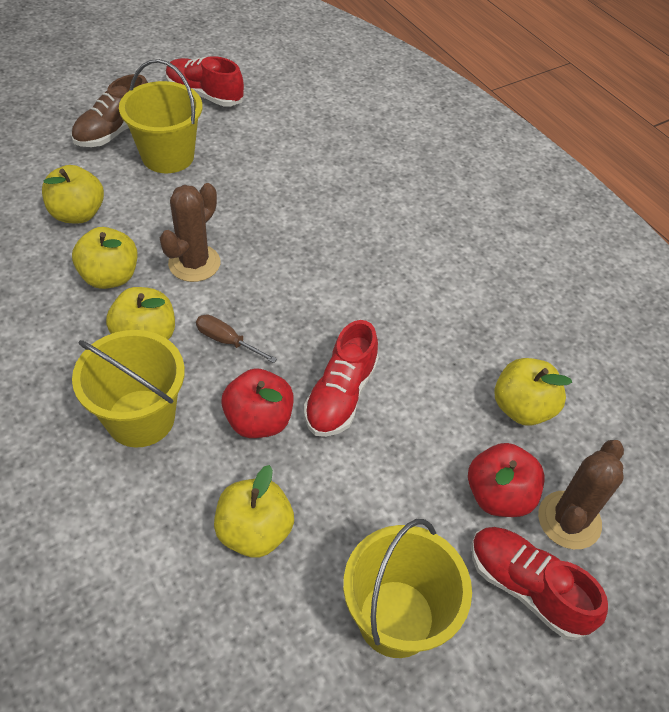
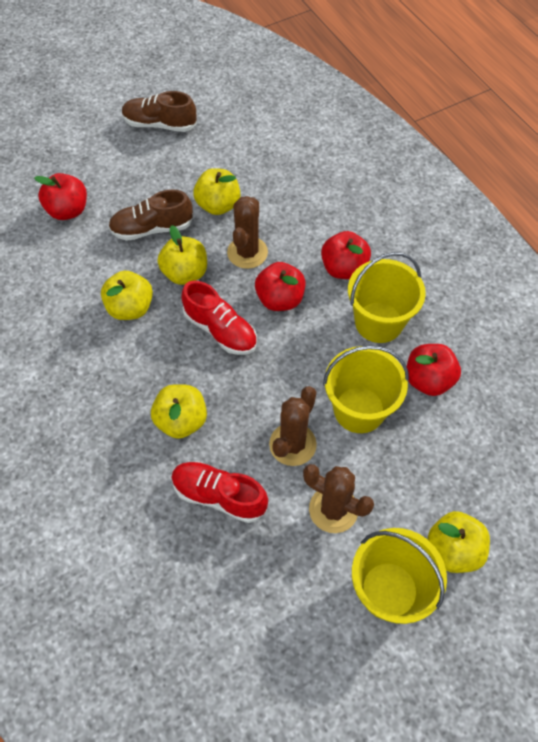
brown cactus: [160,183,220,282] [538,440,624,549] = 2 -> [227,196,268,269] [269,386,317,466] [303,464,374,533] = 3
brown screwdriver: [196,314,277,363] = 1 -> none = 0
brown shoe: [71,74,148,147] = 1 -> [108,189,193,241] [122,91,197,132] = 2
red apple: [221,368,294,438] [468,443,545,517] = 2 -> [34,173,87,220] [255,262,306,311] [321,231,371,279] [407,344,461,396] = 4
red shoe: [166,56,244,106] [304,320,379,437] [471,527,608,640] = 3 -> [171,461,268,523] [181,281,257,355] = 2

